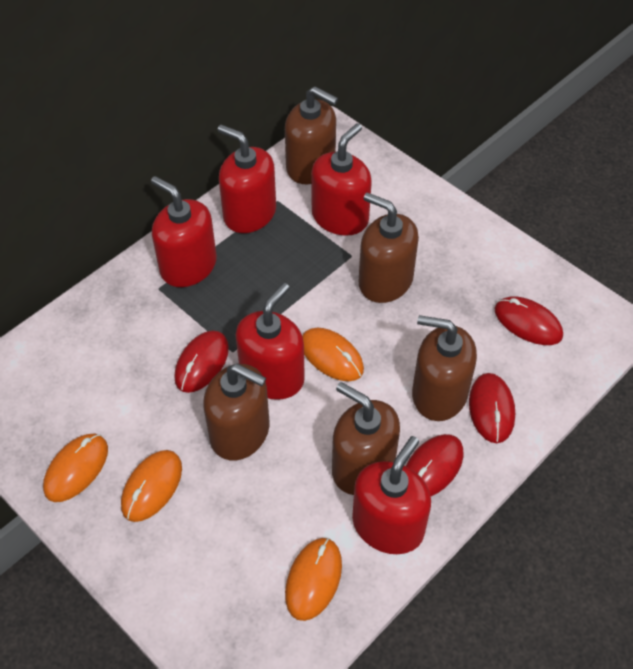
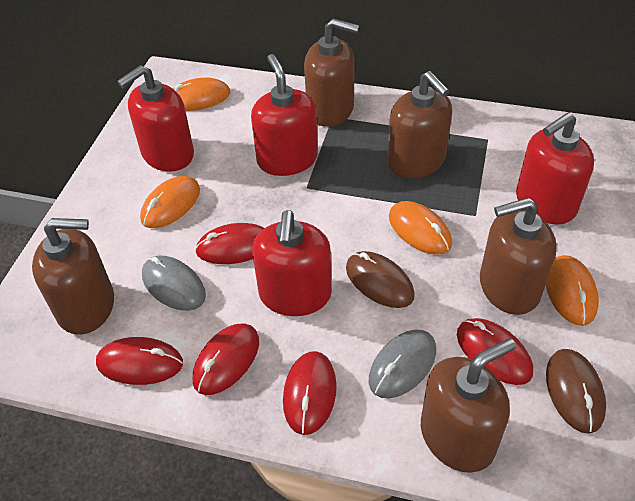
brown mouse: none = 0 -> [346,251,415,308] [546,349,606,434] = 2
grey mouse: none = 0 -> [142,255,206,311] [369,330,436,398] = 2
red mouse: [174,331,229,393] [406,434,464,496] [469,373,515,443] [494,296,563,345] = 4 -> [96,337,183,385] [192,324,259,395] [195,223,264,264] [283,351,337,435] [457,318,533,385] = 5
red soap dispenser: [151,176,217,287] [218,125,276,233] [236,283,305,400] [311,123,372,236] [352,436,431,554] = 5 -> [117,65,194,172] [251,54,318,176] [252,210,332,316] [516,112,594,224] = 4

